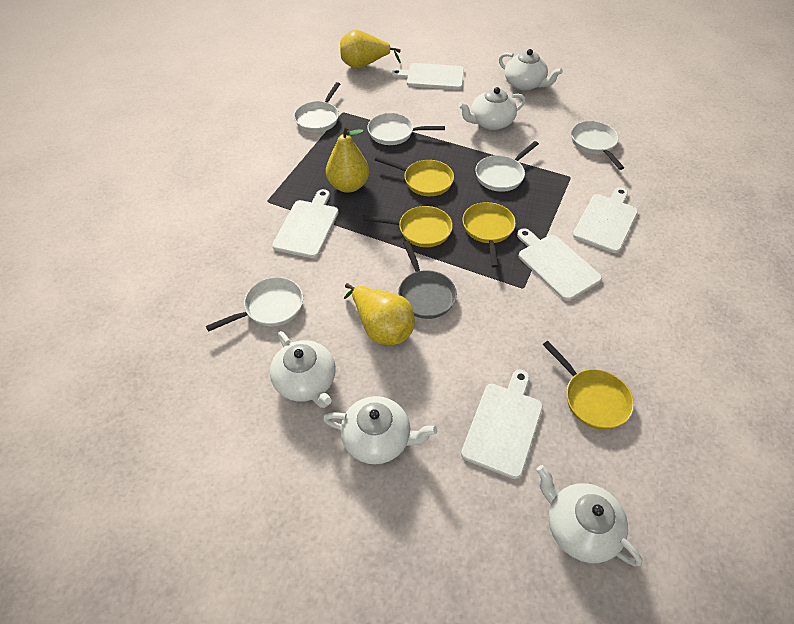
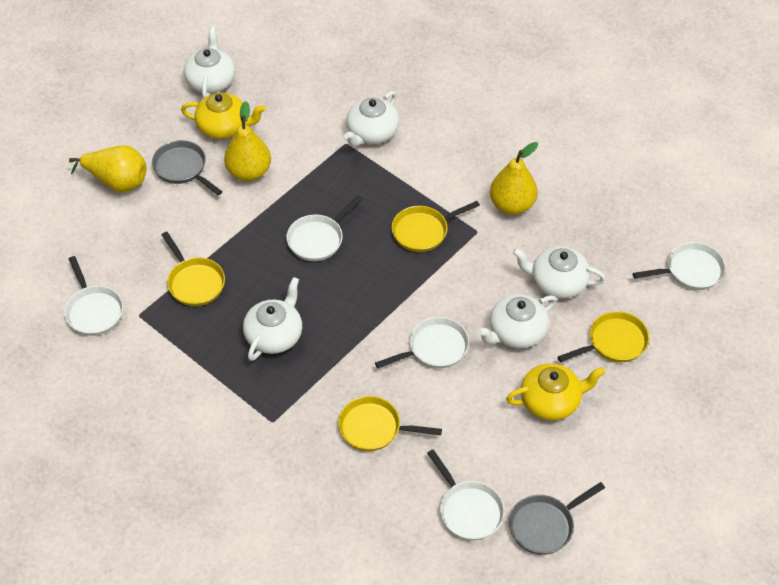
grey pan: [398,241,457,319] = 1 -> [152,140,223,195] [509,482,605,555] = 2
white cutting board: [272,189,339,258] [391,63,464,90] [461,370,543,479] [517,228,602,301] [573,187,638,253] = 5 -> none = 0
yellow teapot: none = 0 -> [181,93,266,139] [506,363,605,420] = 2

